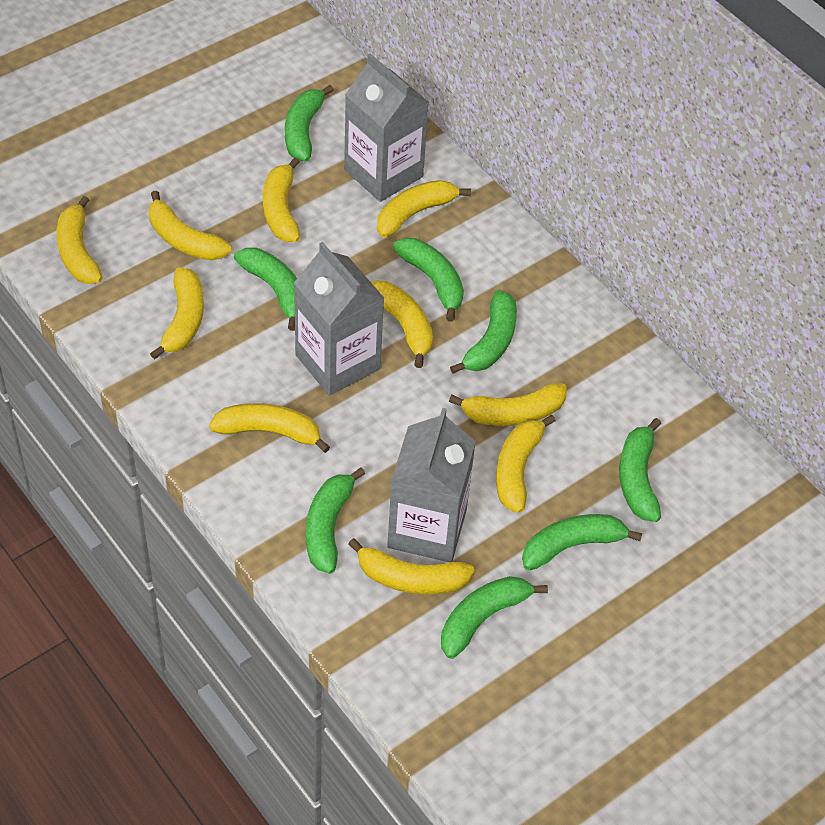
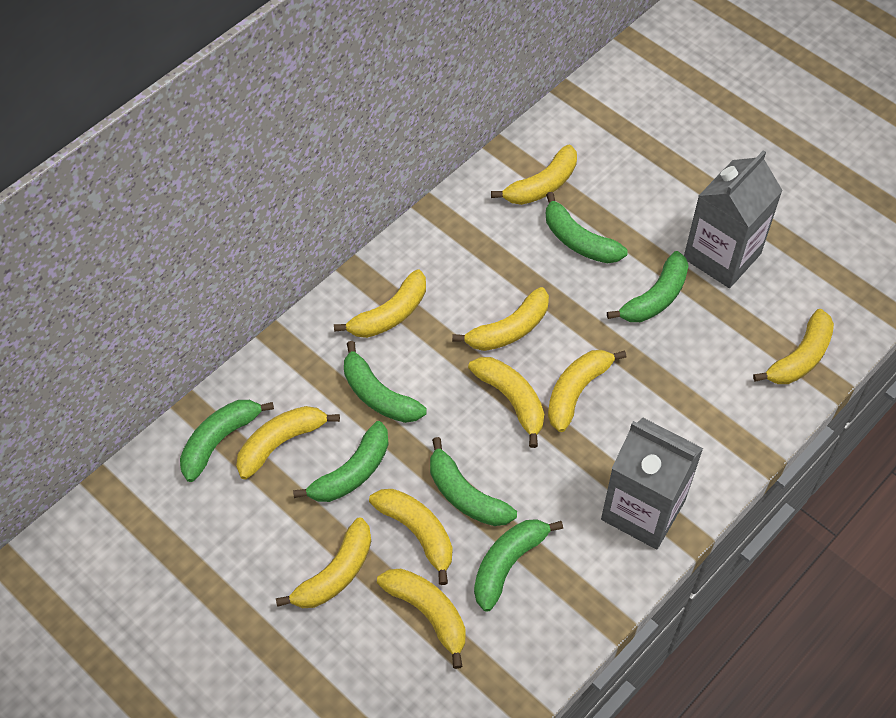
green banana: [234,248,297,331] [285,85,334,162] [306,468,365,574] [393,238,464,322] [441,576,548,659] [450,290,517,374] [522,514,643,571] [619,418,661,522] = 8 -> [180,400,274,482] [293,421,389,502] [344,341,427,423] [430,437,517,526] [474,519,563,612] [546,192,628,263] [607,251,689,322] = 7
grey carton: [294,242,384,396] [344,54,429,202] [387,408,476,562] = 3 -> [601,418,703,549] [684,150,783,288] = 2

